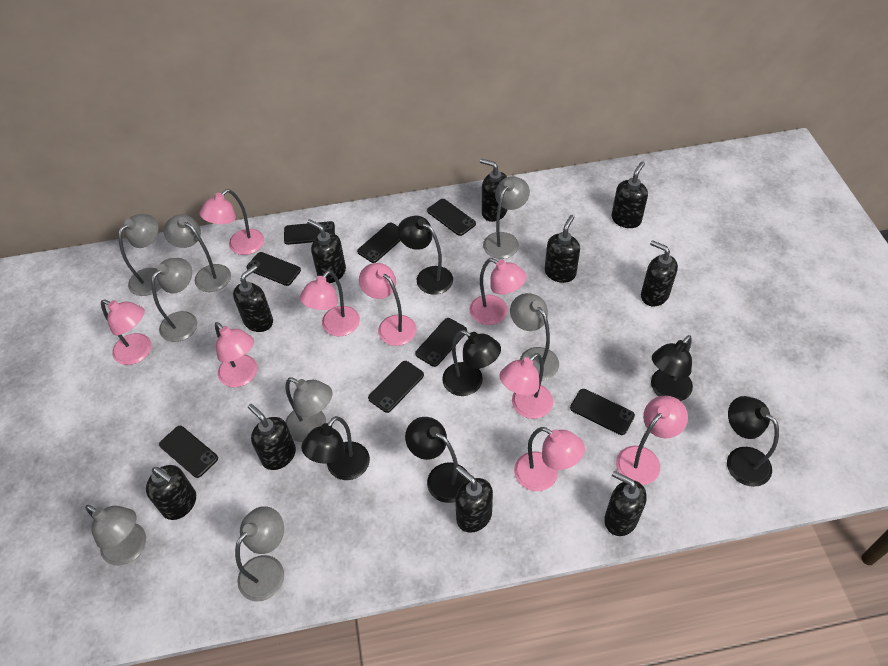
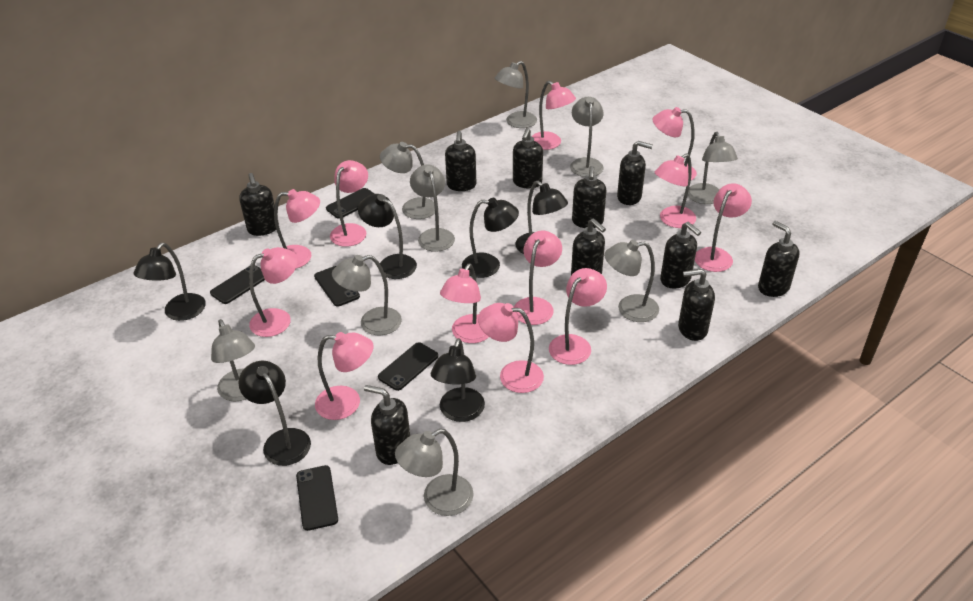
black phone: [159,426,218,478] [247,252,301,286] [284,221,335,245] [357,223,401,263] [368,361,424,413] [415,318,467,367] [427,199,476,236] [570,389,635,435] = 8 -> [210,265,265,304] [296,465,338,531] [314,266,360,307] [326,188,374,219] [378,343,438,391] = 5
grey lamp: [85,505,146,566] [118,214,161,296] [151,258,197,342] [164,214,231,292] [235,506,284,601] [285,378,333,442] [483,176,530,259] [510,293,559,380] = 8 -> [211,319,255,402] [332,255,402,335] [380,142,435,219] [395,429,474,516] [410,164,455,252] [495,61,537,128] [570,97,604,177] [604,240,659,322] [688,132,738,204] = 9
pink lamp: [101,299,151,365] [199,189,264,255] [215,322,257,387] [299,270,360,336] [359,263,417,346] [470,258,527,325] [499,353,553,419] [514,427,585,491] [616,396,688,485] = 9 -> [249,247,298,337] [274,189,320,268] [315,332,374,420] [330,160,368,247] [440,264,489,343] [478,303,544,393] [514,230,562,325] [531,81,576,150] [549,268,607,365] [653,107,697,180] [654,154,696,228] [695,183,752,272] = 12

